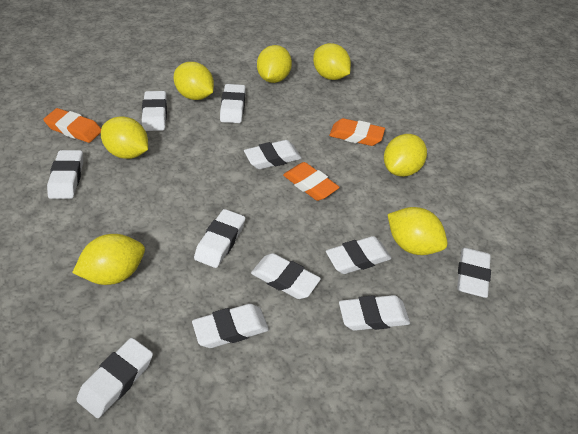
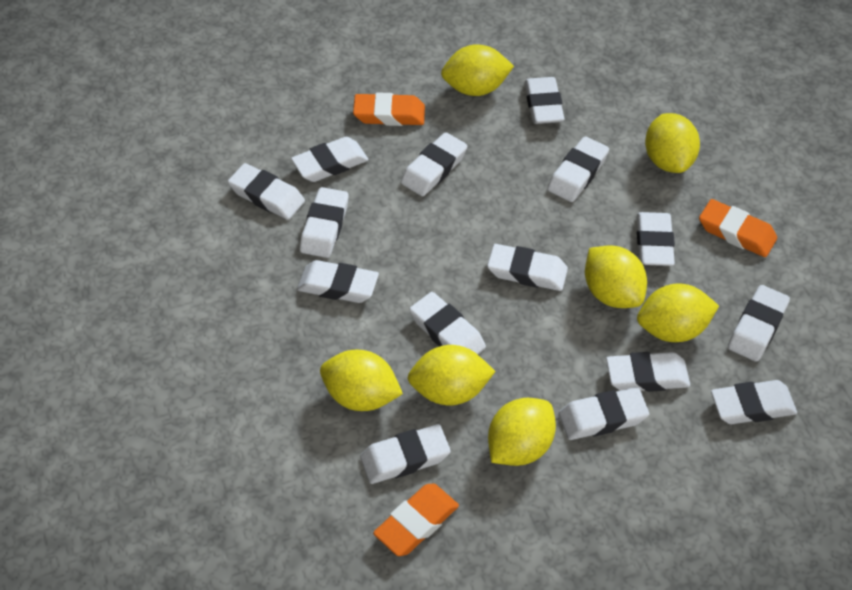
white eraser: [47,150,83,199] [77,338,153,418] [142,91,167,131] [192,304,269,348] [194,209,245,268] [220,84,246,123] [244,140,302,169] [251,253,321,299] [326,236,391,274] [339,295,410,331] [457,248,491,298] = 11 -> [228,163,305,220] [291,137,368,182] [297,260,379,303] [300,187,349,258] [360,424,451,484] [401,132,467,196] [409,292,486,354] [487,244,568,291] [525,77,565,124] [548,136,609,202] [559,387,649,440] [606,352,690,392] [637,212,675,266] [711,380,797,424] [728,285,790,362] = 15

